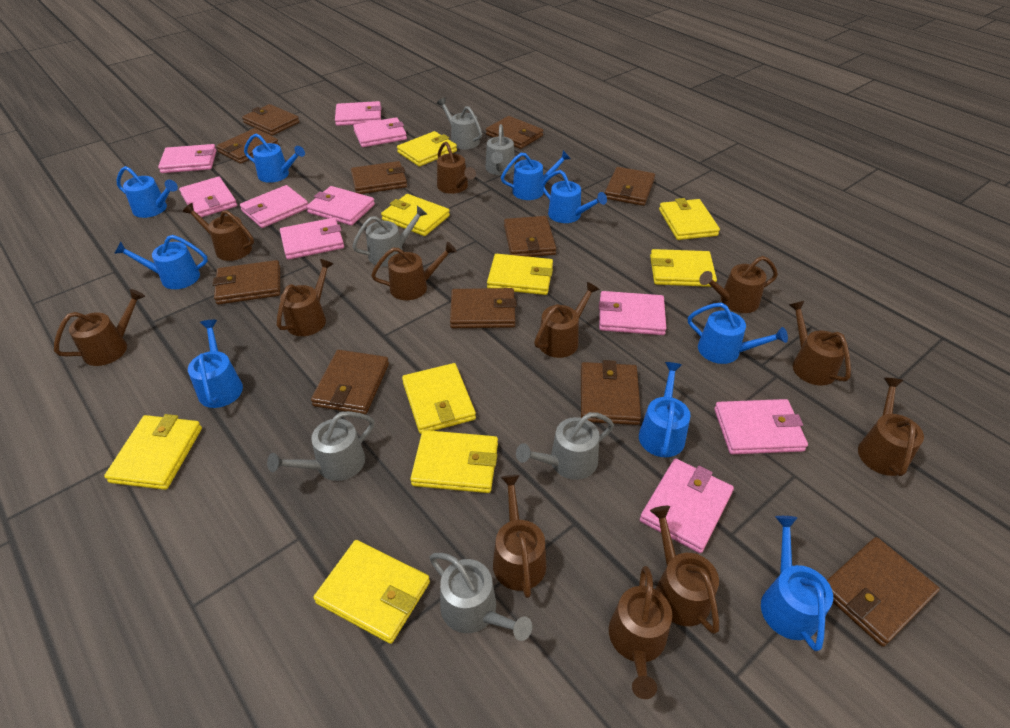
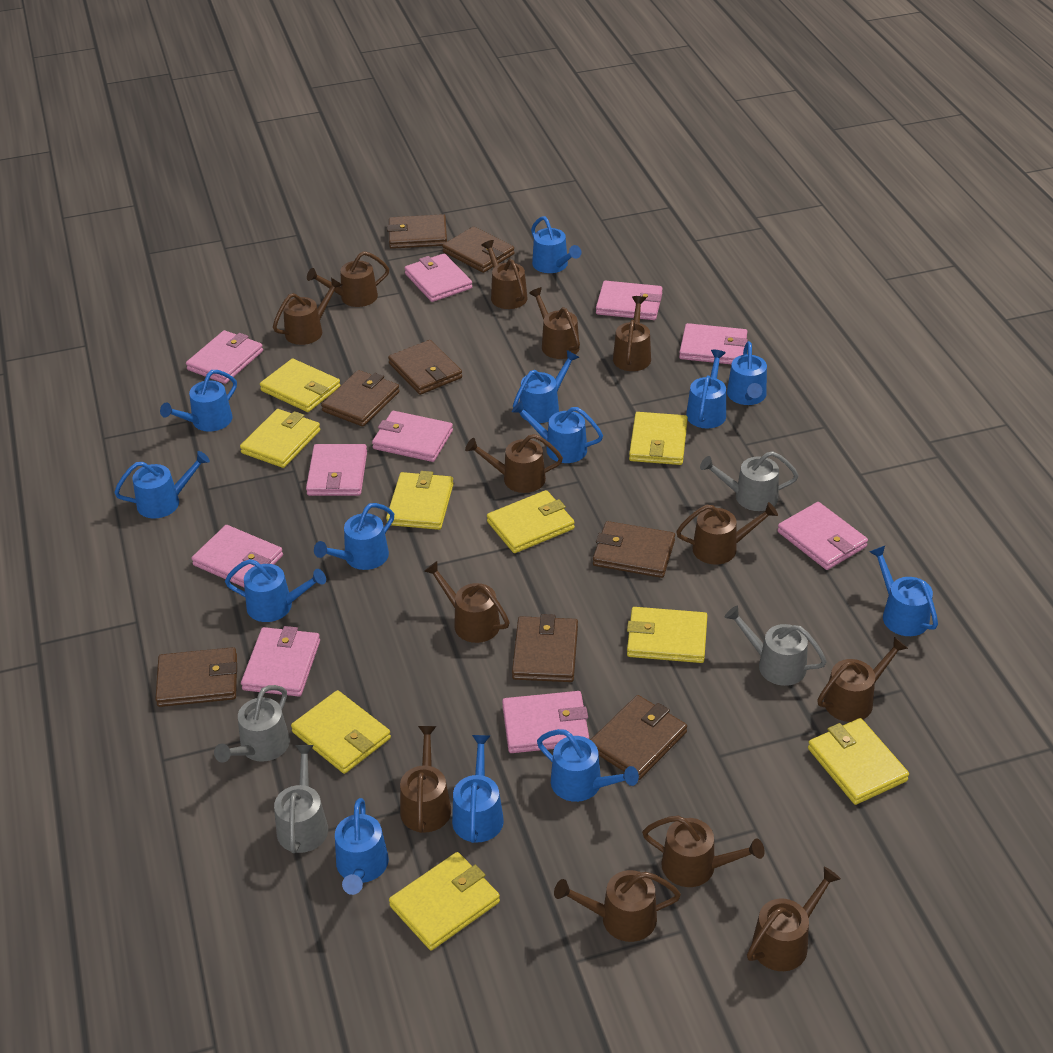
blue watering can: [114,235,208,289] [117,166,178,218] [188,320,243,408] [244,133,305,183] [501,150,571,200] [542,170,607,223] [639,362,690,457] [688,302,788,364] [761,516,833,651] = 9 -> [114,451,210,518] [160,370,237,432] [225,559,326,622] [314,503,394,570] [335,798,389,895] [452,735,504,843] [512,400,603,463] [513,350,579,423] [531,216,581,273] [537,729,639,802] [686,350,726,428] [727,341,767,405] [870,546,938,636] = 13
brown wallet: [213,260,280,305] [216,128,279,164] [242,104,299,136] [311,350,389,414] [351,161,407,194] [450,288,517,328] [486,116,543,149] [504,216,556,257] [581,360,641,425] [605,167,655,206] [827,537,940,647] = 11 -> [155,647,237,707] [321,370,400,427] [387,214,447,249] [388,340,462,395] [442,227,514,273] [512,614,578,682] [591,695,687,780] [593,521,675,578] = 8
brown watering can: [54,289,145,366] [183,203,254,261] [277,259,333,336] [371,242,457,300] [437,142,476,194] [493,475,546,598] [534,282,600,358] [609,566,672,699] [650,506,719,634] [699,256,778,313] [789,301,851,385] [858,378,924,476] = 12 -> [273,278,342,345] [307,251,389,307] [400,726,451,833] [424,561,509,643] [465,434,563,493] [481,240,528,309] [529,287,580,359] [554,870,681,942] [613,296,651,371] [642,816,764,887] [676,502,778,565] [747,867,841,971] [817,637,908,722] = 13
grey watering can: [267,411,375,481] [352,206,427,266] [429,553,532,641] [437,98,482,149] [486,124,515,175] [516,412,614,480] = 6 -> [214,685,290,763] [274,745,328,853] [700,451,799,511] [725,606,827,686] = 4

